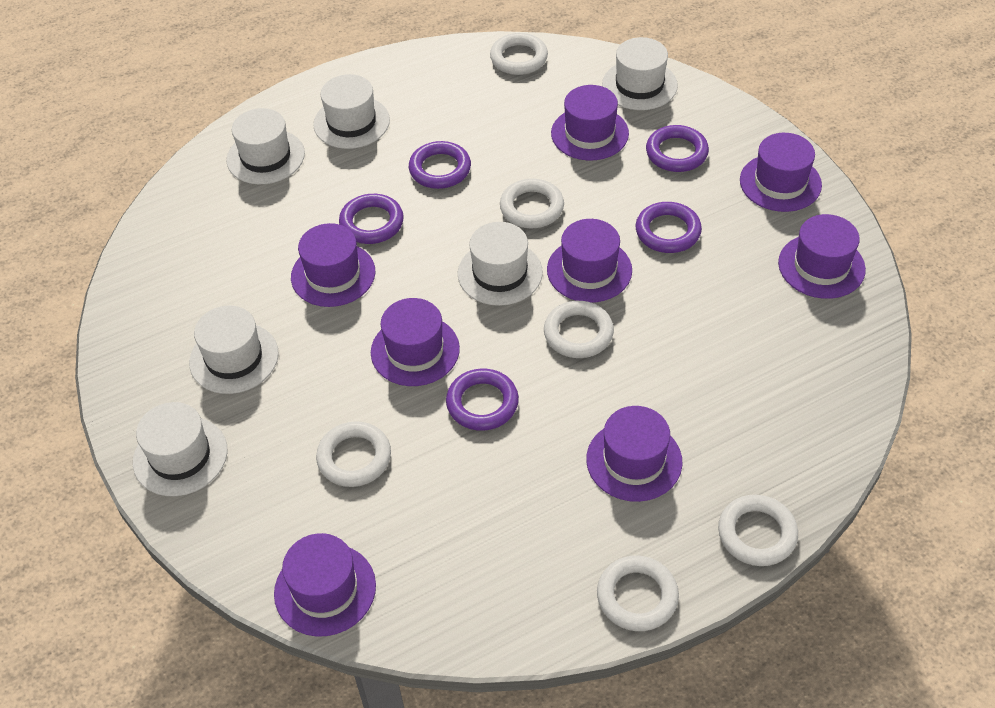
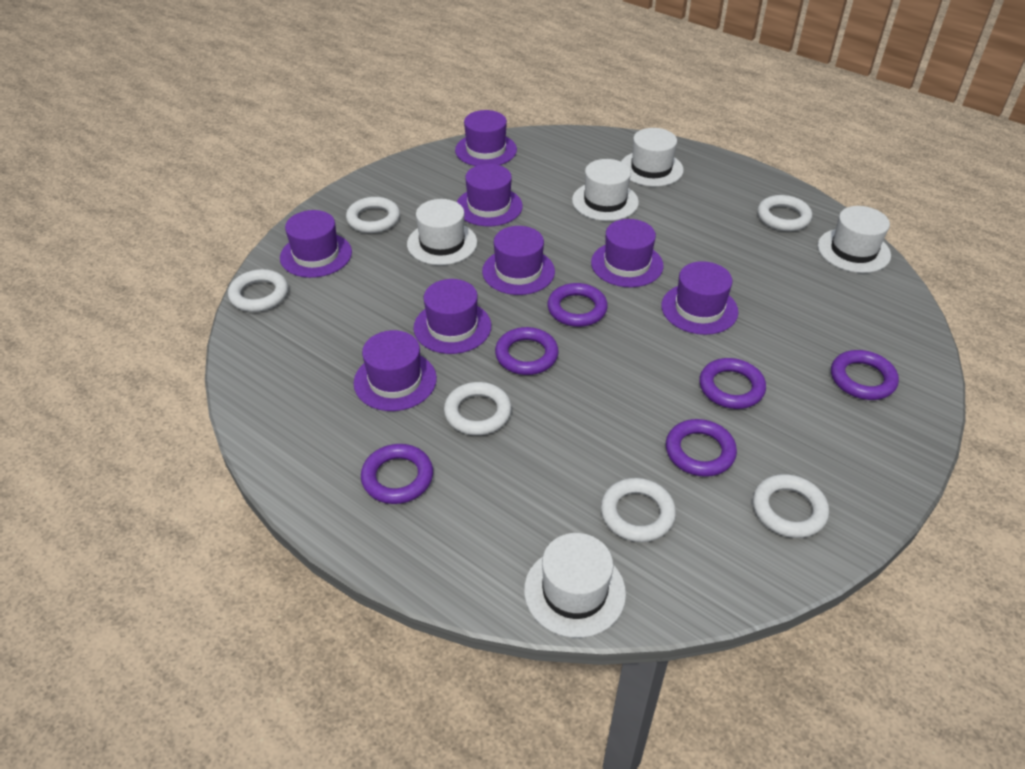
purple ring: [339,194,404,244] [409,141,471,189] [446,369,519,431] [636,202,702,253] [646,125,709,172] = 5 -> [361,444,433,504] [495,327,559,375] [547,283,608,327] [666,419,737,477] [699,358,766,409] [831,350,899,400] = 6
white hat: [133,402,227,496] [189,306,279,394] [226,108,305,184] [313,74,390,149] [458,222,543,306] [602,37,678,110] = 6 -> [407,199,477,265] [524,533,626,638] [572,159,639,221] [621,128,684,187] [818,206,891,273] = 5

